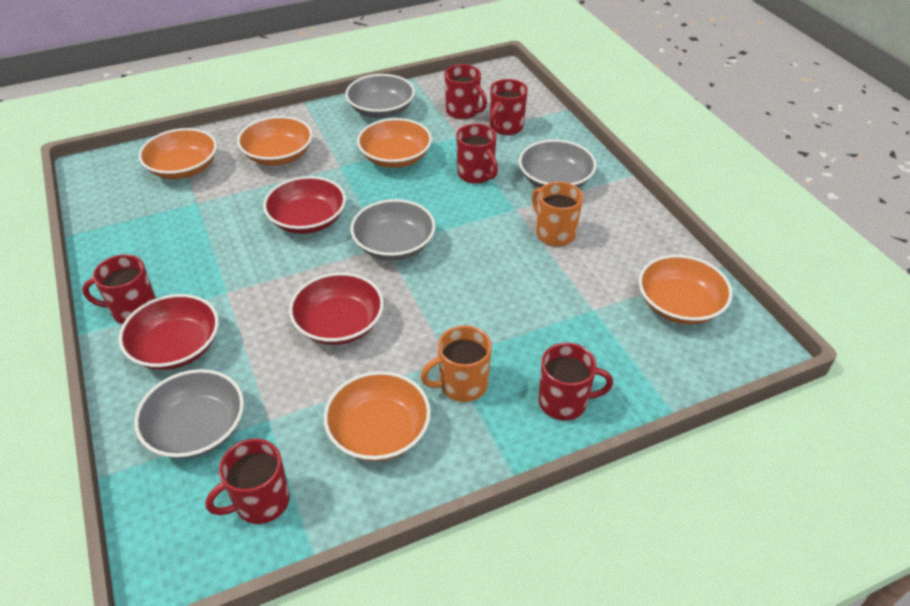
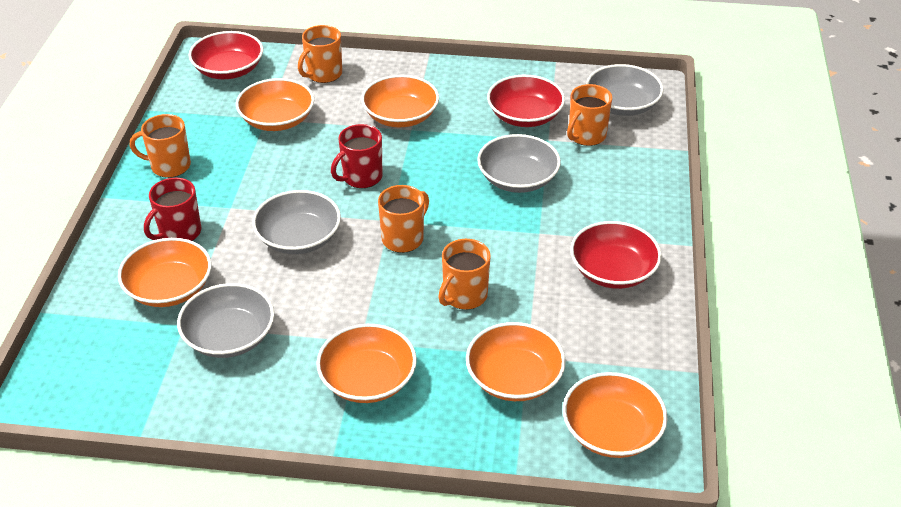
orange bowl: [139,128,217,179] [237,116,313,166] [324,371,431,461] [357,118,432,168] [639,255,733,324] = 5 -> [118,238,212,307] [236,78,314,131] [316,324,417,403] [361,75,439,127] [466,322,566,401] [563,372,668,458] = 6
orange mug: [421,325,492,402] [532,182,583,246] = 2 -> [130,114,191,178] [298,25,342,83] [378,185,429,253] [438,239,491,310] [567,84,612,146] = 5
red mug: [82,254,156,324] [205,439,290,524] [444,64,487,119] [456,124,498,184] [490,79,528,135] [538,343,613,421] = 6 -> [144,178,201,241] [331,124,382,188] = 2

